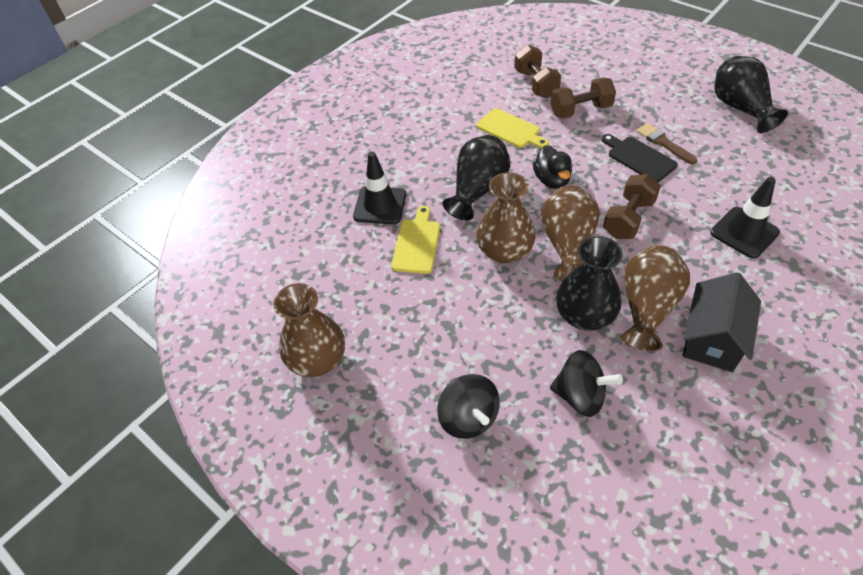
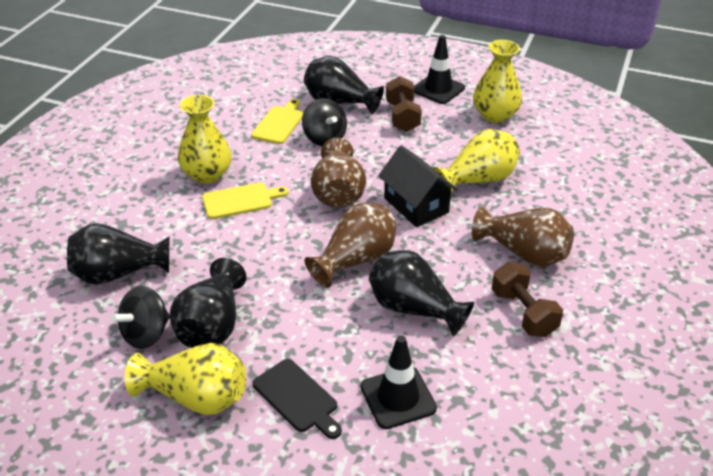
black duck: [533,145,572,189] = 1 -> none = 0
black vase: [442,135,510,221] [556,236,623,331] [715,56,788,133] = 3 -> [67,223,169,285] [170,258,246,348] [304,56,384,114] [369,250,474,336] = 4
brown brush: [636,123,697,165] = 1 -> none = 0
brown dumbbell: [514,45,561,98] [550,78,616,119] [603,174,661,239] = 3 -> [386,76,422,132] [492,262,563,337] = 2
brown vase: [273,283,345,377] [477,172,535,264] [540,185,600,281] [621,245,690,351] = 4 -> [304,203,397,288] [311,138,366,208] [472,206,574,267] = 3
yellow vase: none = 0 -> [125,343,246,415] [178,95,231,184] [433,129,520,193] [473,40,522,123] = 4

